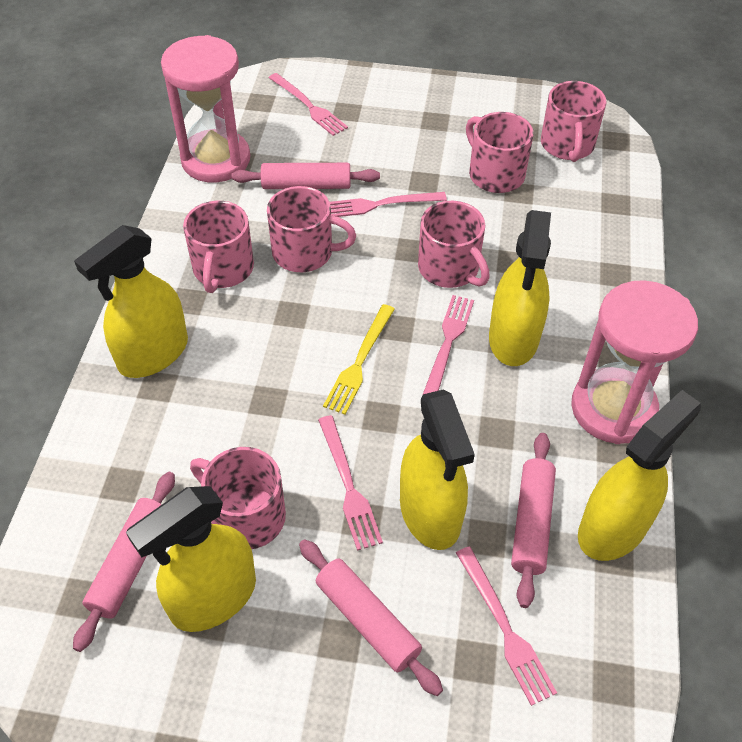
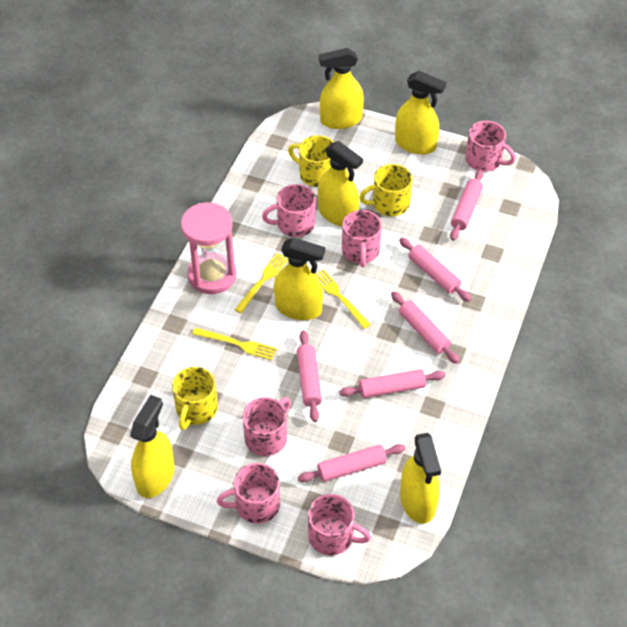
pink fork: [269,73,348,136] [318,415,383,551] [330,192,447,217] [423,295,474,394] [456,546,557,706] = 5 -> none = 0
pink hourglass: [161,35,250,182] [571,280,698,444] = 2 -> [181,203,236,294] = 1
pink rolling pin: [73,472,175,652] [231,163,380,189] [299,539,443,696] [511,433,556,608] = 4 -> [297,330,322,422] [298,444,406,482] [339,369,445,398] [391,291,459,364] [399,237,471,302] [450,169,483,241] = 6
yellow fork: [323,304,395,415] = 1 -> [192,328,277,360] [235,253,288,313] [315,269,371,329] = 3
yellow mug: none = 0 -> [172,367,218,430] [288,135,334,187] [359,164,412,216] = 3
yellow spray bottle: [74,225,188,378] [126,486,256,632] [400,389,475,550] [489,210,551,366] [578,390,701,561] = 5 -> [130,395,175,498] [274,237,325,320] [318,141,363,227] [319,48,364,129] [395,71,446,155] [400,433,441,524] = 6

